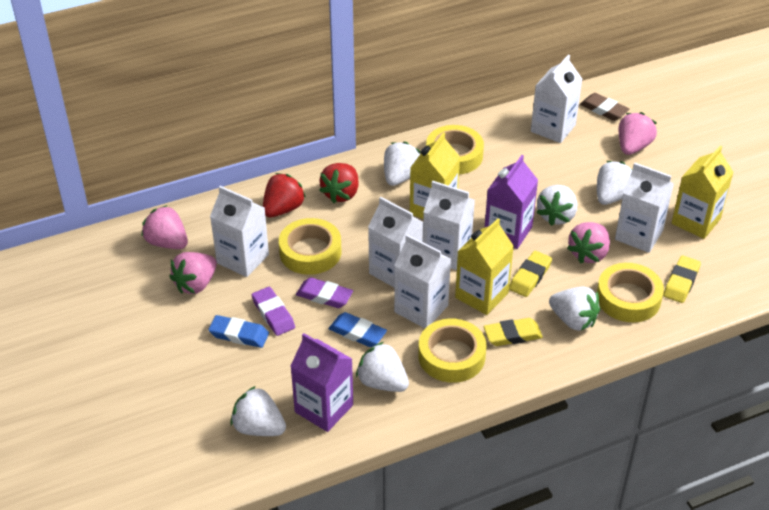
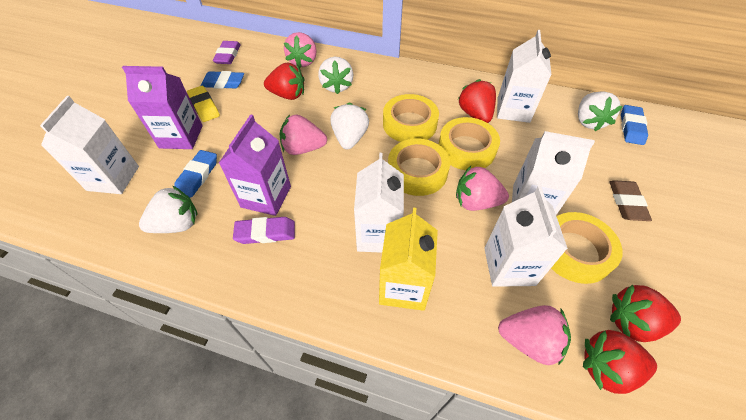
blue eraser: [208,315,269,348] [329,312,387,347] = 2 -> [174,150,217,198] [201,71,244,89] [621,105,648,145] = 3
red strawberry: [263,173,306,217] [319,163,359,203] = 2 -> [264,62,305,100] [458,79,496,123] [583,330,657,394] [610,285,681,342] = 4
white carton: [210,186,269,277] [368,197,423,288] [394,234,451,328] [423,181,475,270] [531,54,582,143] [615,163,674,253] = 6 -> [40,96,139,194] [354,153,404,253] [484,186,568,287] [497,30,552,123] [512,131,595,215] = 5
white strawberry: [230,386,286,436] [356,342,409,392] [384,142,420,186] [536,185,577,226] [549,287,600,331] [597,161,632,205] = 6 -> [139,185,197,233] [318,57,353,94] [330,102,369,149] [578,92,623,131] = 4
yellow carton: [410,132,460,219] [455,218,514,315] [671,146,734,239] = 3 -> [379,208,438,311] = 1
yellow eraser: [484,318,543,346] [509,251,552,297] [663,256,701,303] = 3 -> [187,86,220,122] = 1

